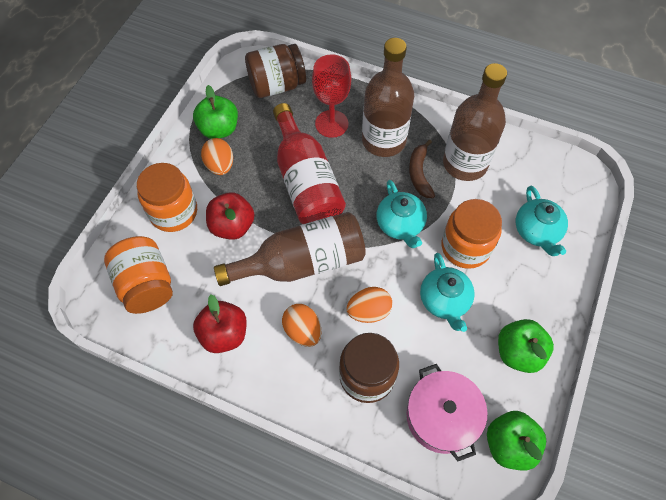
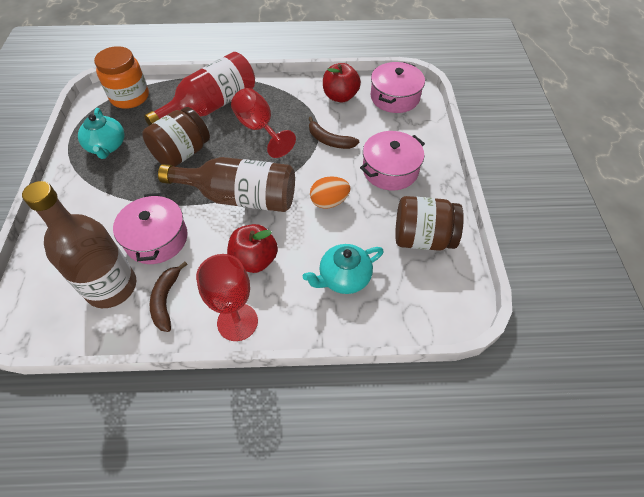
brown banana: [409,139,435,198] = 1 -> [150,262,188,332] [308,117,359,149] = 2
brown bottle: [214,212,366,286] [362,38,414,157] [443,63,507,181] = 3 -> [22,181,136,308] [158,157,295,212] = 2
green apple: [193,85,238,139] [487,411,546,470] [498,319,554,373] = 3 -> none = 0
orange egg: [201,138,233,175] [282,304,321,347] [346,287,392,323] = 3 -> [310,176,350,209] = 1
orange jar: [104,236,173,314] [137,163,197,232] [442,199,502,269] = 3 -> [94,46,149,109] = 1
pink pot: [406,364,488,461] = 1 -> [113,193,187,264] [360,131,425,191] [371,62,425,113] = 3
red goblet: [312,54,351,138] = 1 -> [196,254,258,341] [231,88,296,158] = 2
turquoise teapot: [377,180,427,248] [420,253,475,332] [516,186,568,256] = 3 -> [78,108,125,159] [303,244,384,294] = 2

